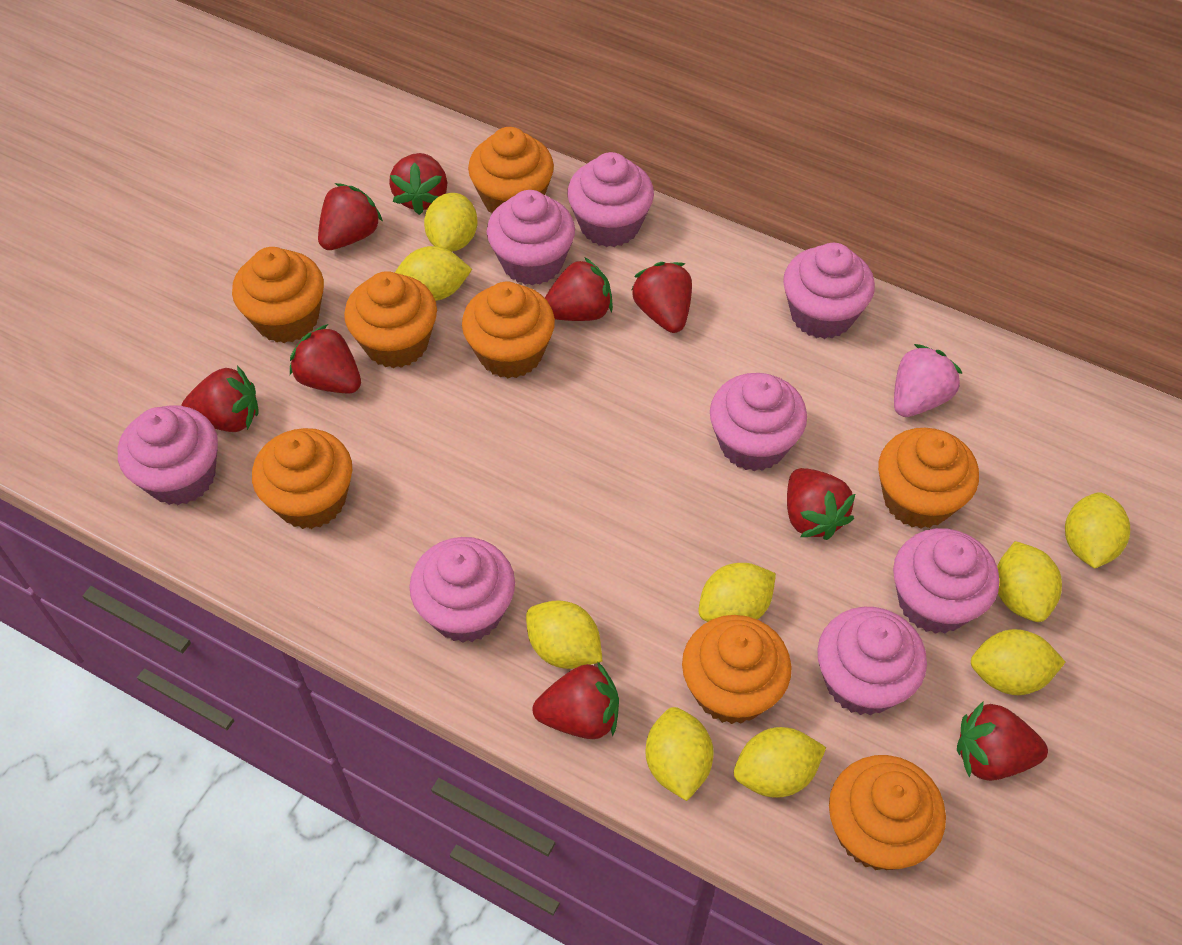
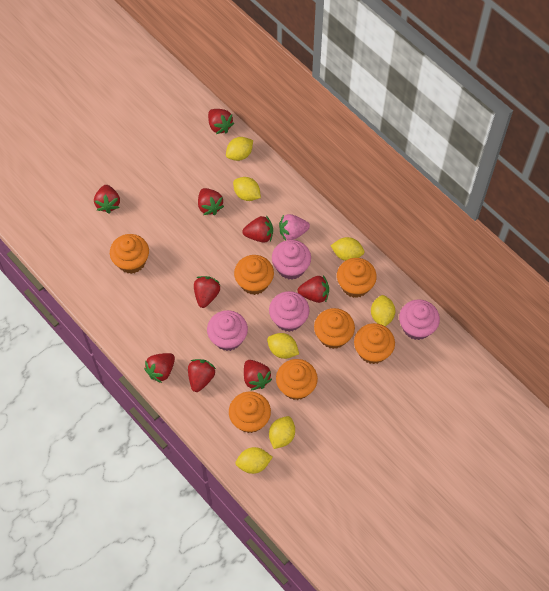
orange cupcake: [232,247,324,343] [252,428,352,529] [344,271,437,368] [462,282,555,378] [468,127,554,213] [682,615,792,724] [829,755,946,870] [878,428,979,529] = 8 -> [110,234,149,274] [229,391,271,433] [234,255,274,295] [276,359,318,400] [314,308,355,349] [337,258,377,298] [354,323,395,364] = 7
pink cupcake: [118,405,218,505] [410,537,515,643] [487,190,575,285] [567,152,654,247] [710,373,807,471] [783,243,875,339] [817,607,927,715] [893,528,999,634] = 8 -> [207,310,248,351] [269,291,309,332] [272,240,311,280] [399,299,440,340] = 4
yellow lemon: [395,246,472,301] [424,193,477,252] [526,601,602,669] [645,707,714,801] [698,563,776,622] [734,727,826,798] [971,629,1065,695] [997,541,1062,622] [1065,492,1130,569] = 9 -> [226,137,253,161] [233,177,261,201] [235,447,273,474] [267,333,299,359] [269,416,295,449] [331,237,365,261] [371,295,395,327] = 7

